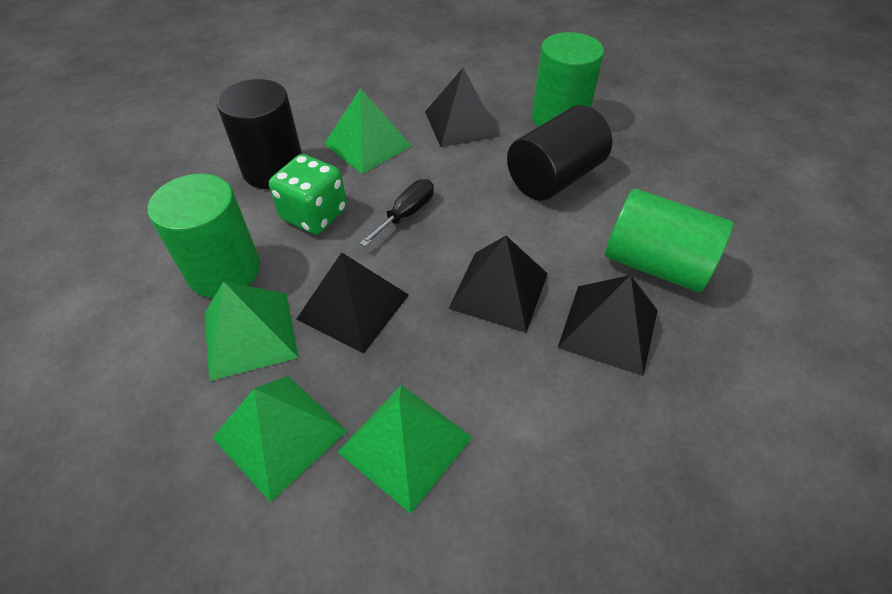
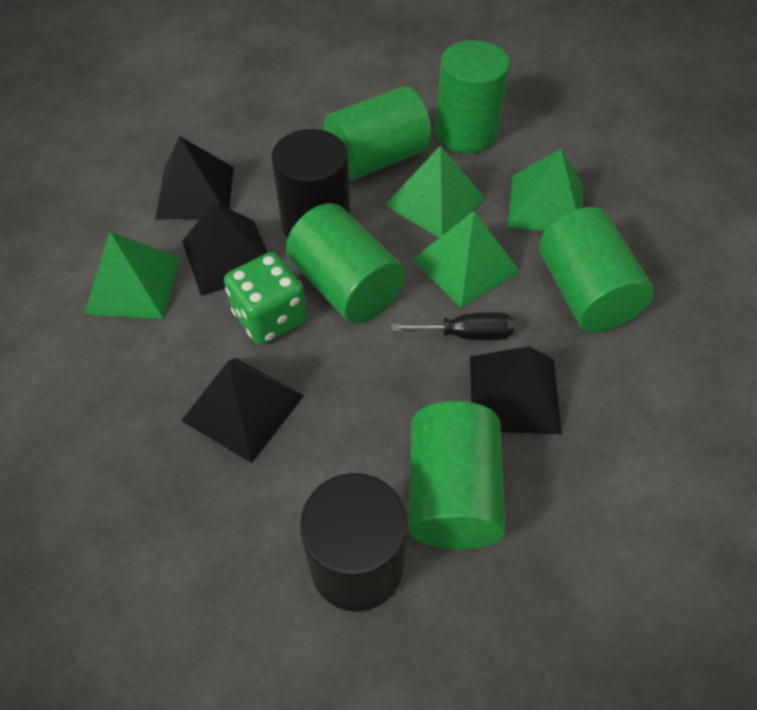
green cylinder: [148,174,260,298] [532,32,604,127] [605,189,733,292] = 3 -> [286,203,405,323] [324,86,432,180] [409,401,506,549] [435,40,510,153] [539,207,654,332] = 5

